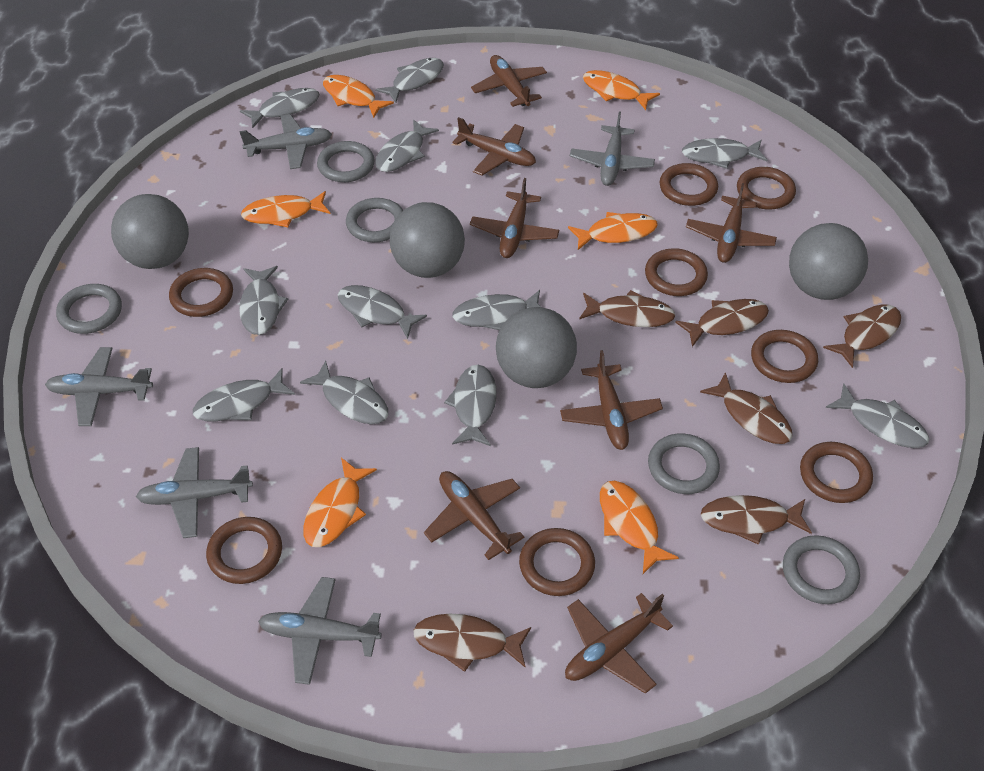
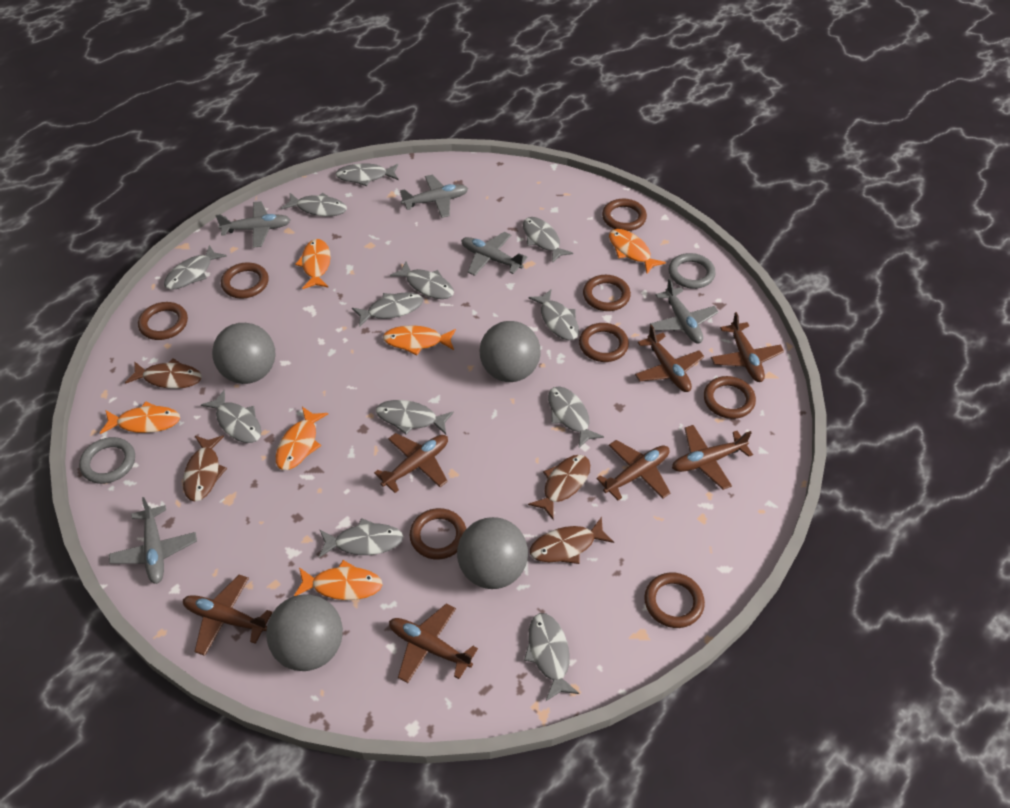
brown fish: [413,614,531,672] [579,290,675,327] [675,299,769,347] [700,372,793,444] [701,495,812,545] [823,304,901,368] = 6 -> [125,358,202,389] [183,435,227,502] [528,455,590,519] [530,517,614,564] = 4
grey fish: [193,368,295,422] [239,266,288,335] [240,88,320,128] [300,361,388,424] [338,285,427,339] [375,58,444,103] [375,119,439,172] [444,365,497,446] [452,290,541,330] [682,138,767,169] [826,384,929,448] = 11 -> [164,245,227,290] [201,389,261,443] [281,193,347,216] [319,518,403,558] [336,163,398,186] [352,292,423,327] [376,400,454,435] [390,261,454,299] [523,217,573,263] [524,613,579,701] [528,289,579,340] [548,386,604,448] = 12
grey ring: [56,284,122,334] [317,141,375,182] [346,198,403,242] [648,433,720,494] [783,535,860,604] = 5 -> [79,437,135,484] [669,253,716,289] = 2

